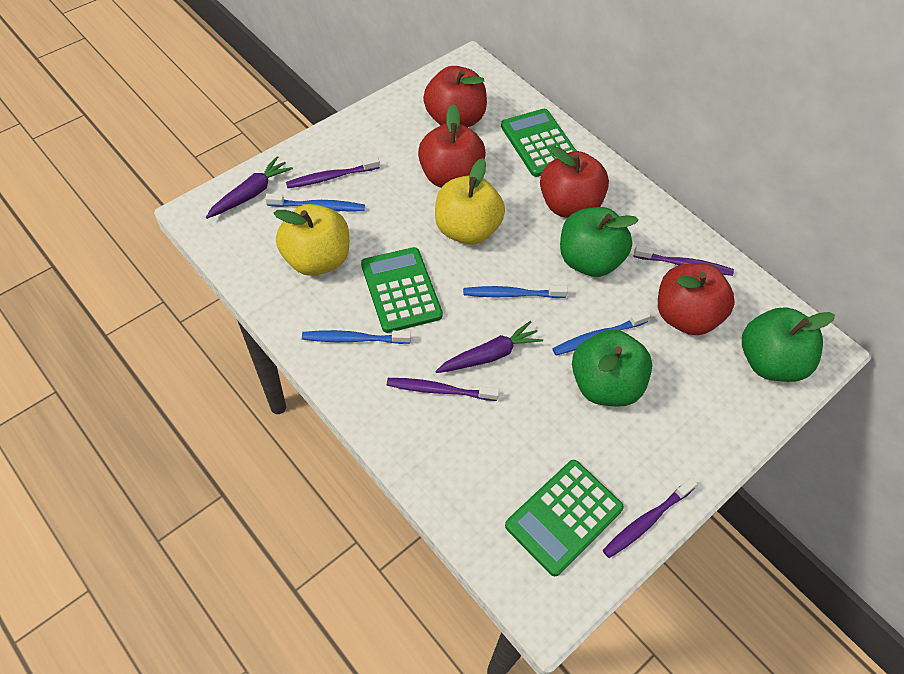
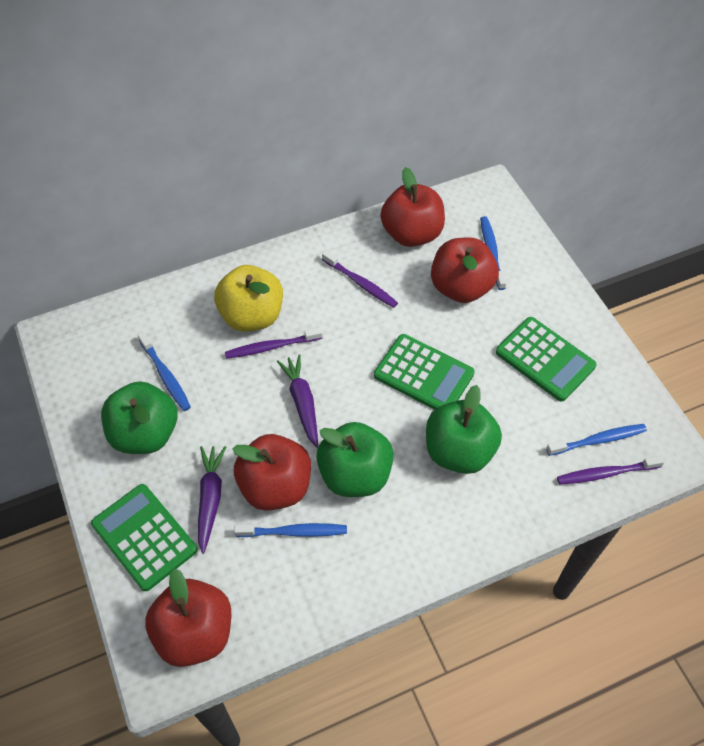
purple toothbrush: [286,157,380,188] [387,378,499,401] [603,478,697,558] [634,245,734,276] = 4 -> [225,328,323,359] [322,250,398,308] [557,456,665,485] = 3
yellow apple: [274,204,349,276] [435,158,505,244] = 2 -> [214,265,283,332] = 1

